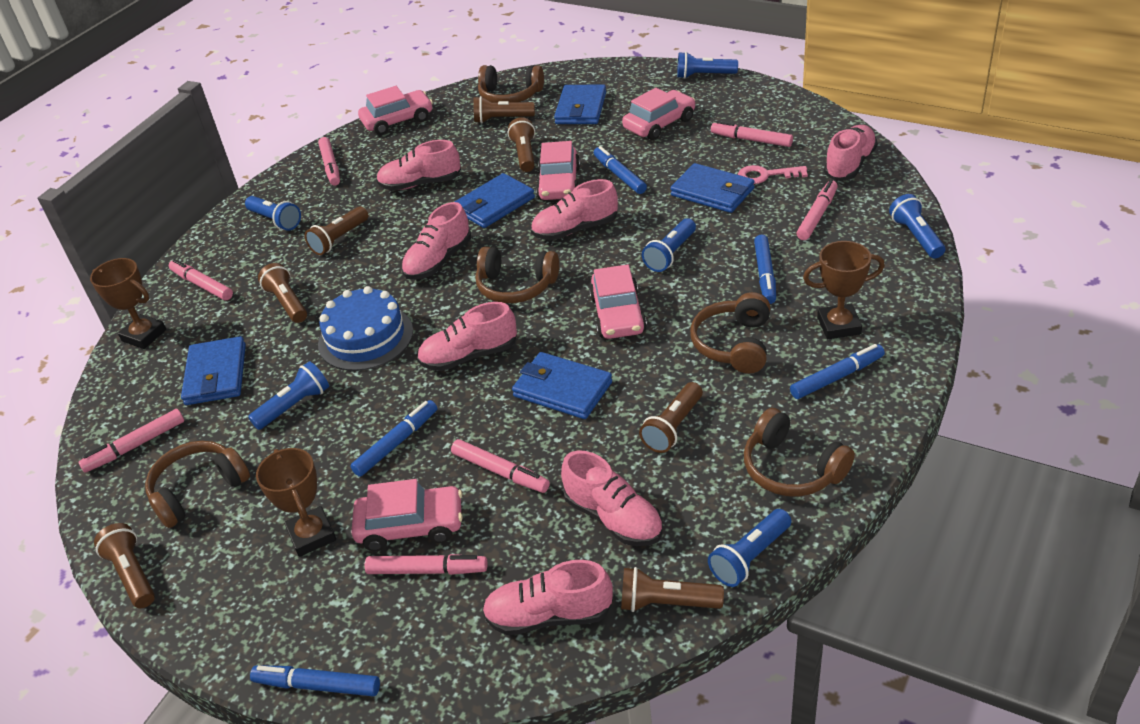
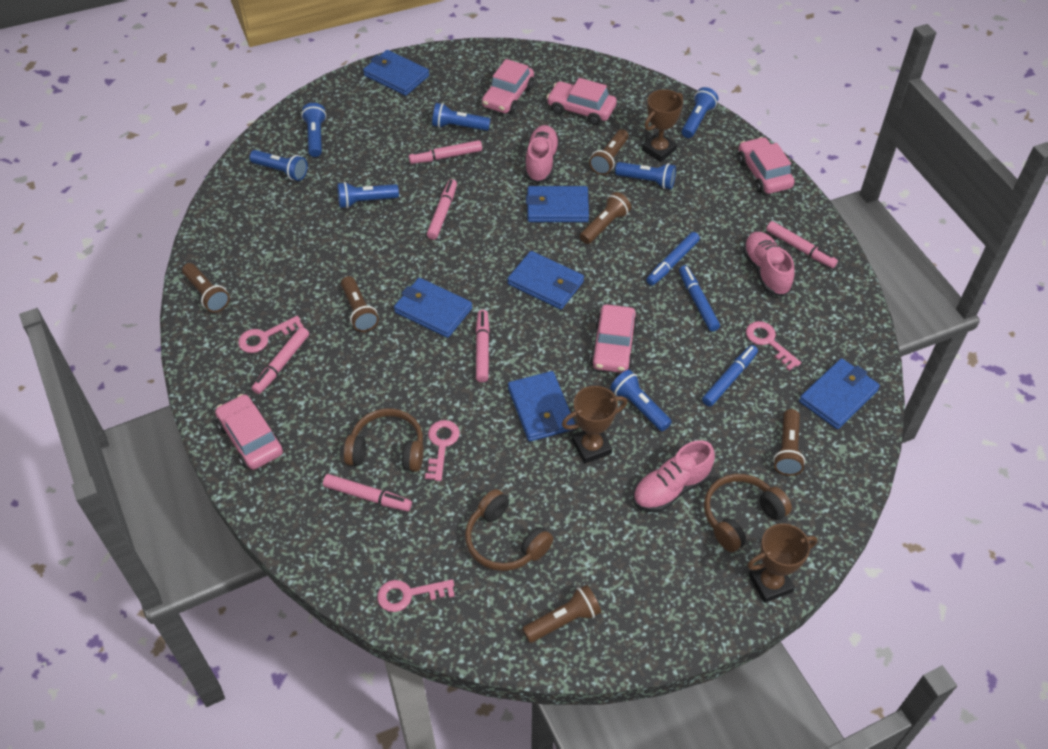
blue cake: [318,286,413,371] = 1 -> none = 0
blue flashlight: [245,196,301,231] [248,361,329,430] [642,218,696,272] [677,52,738,79] [708,509,791,587] [889,194,945,258] = 6 -> [249,150,308,181] [301,103,326,157] [337,182,399,208] [432,103,491,131] [610,370,672,431] [615,162,676,189] [682,87,718,138] = 7
blue marker: [250,665,380,696] [350,400,438,477] [594,146,647,194] [754,234,776,304] [790,344,885,399] = 5 -> [646,232,700,286] [679,265,720,332] [702,345,758,407] = 3
blue wallet: [181,336,246,405] [454,173,535,228] [512,352,612,419] [554,84,606,124] [671,163,755,213] = 5 -> [363,50,429,96] [394,278,472,338] [507,251,584,310] [508,371,575,442] [526,186,589,222] [799,358,880,429] = 6
brown flashlight: [94,523,155,608] [258,263,307,323] [305,206,369,255] [473,96,535,123] [508,117,535,172] [621,567,724,612] [639,382,703,453] = 7 -> [182,263,230,312] [341,276,379,332] [522,585,601,643] [580,192,631,244] [589,129,629,175] [773,409,805,476] = 6
brown headphones: [145,441,250,528] [476,247,559,303] [478,65,544,102] [690,292,770,374] [744,408,855,497] = 5 -> [344,408,424,472] [465,489,553,571] [704,474,792,552] = 3
pink key: [738,165,808,184] = 1 -> [238,316,303,353] [377,579,455,612] [425,420,460,481] [746,321,801,371] = 4
pink marker: [78,409,184,473] [169,259,233,300] [318,137,340,186] [365,554,488,575] [451,439,550,493] [711,121,793,147] [797,180,838,240] = 7 -> [252,327,309,394] [323,474,412,511] [409,140,482,164] [427,179,457,240] [476,310,490,382] [766,221,838,268] = 6
pink shoe: [376,140,461,191] [402,202,471,280] [417,302,517,371] [482,560,613,635] [531,179,618,240] [561,450,663,546] [824,125,878,181] = 7 -> [525,125,560,183] [633,440,715,512] [742,232,795,296] = 3

